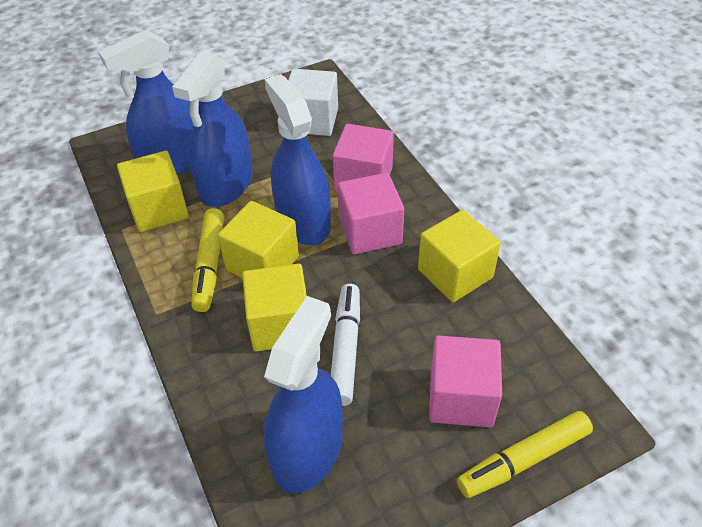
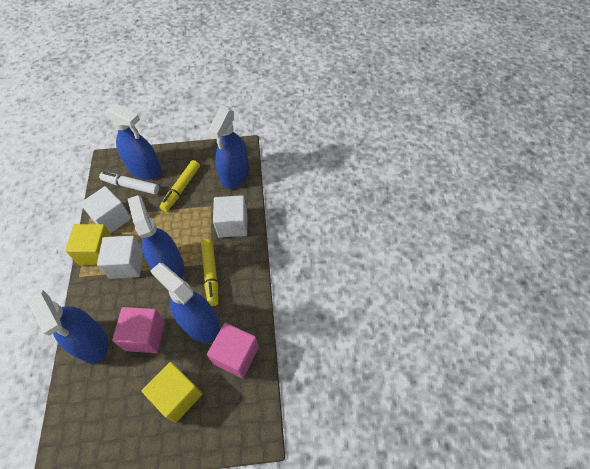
blue spray bottle: [98,30,194,175] [172,52,253,207] [264,74,331,245] [264,296,343,494] = 4 -> [28,290,108,364] [105,102,162,180] [128,195,184,278] [150,263,220,343] [208,108,249,189] = 5
pink cube: [333,124,394,192] [338,173,404,255] [429,335,502,427] = 3 -> [112,307,165,353] [207,323,259,378] = 2
white cube: [288,69,338,136] = 1 -> [80,186,131,233] [97,236,143,279] [213,195,248,238] = 3
yellow cube: [117,151,189,232] [218,201,299,278] [242,264,307,351] [418,210,501,302] = 4 -> [65,224,113,266] [142,362,203,423] = 2

